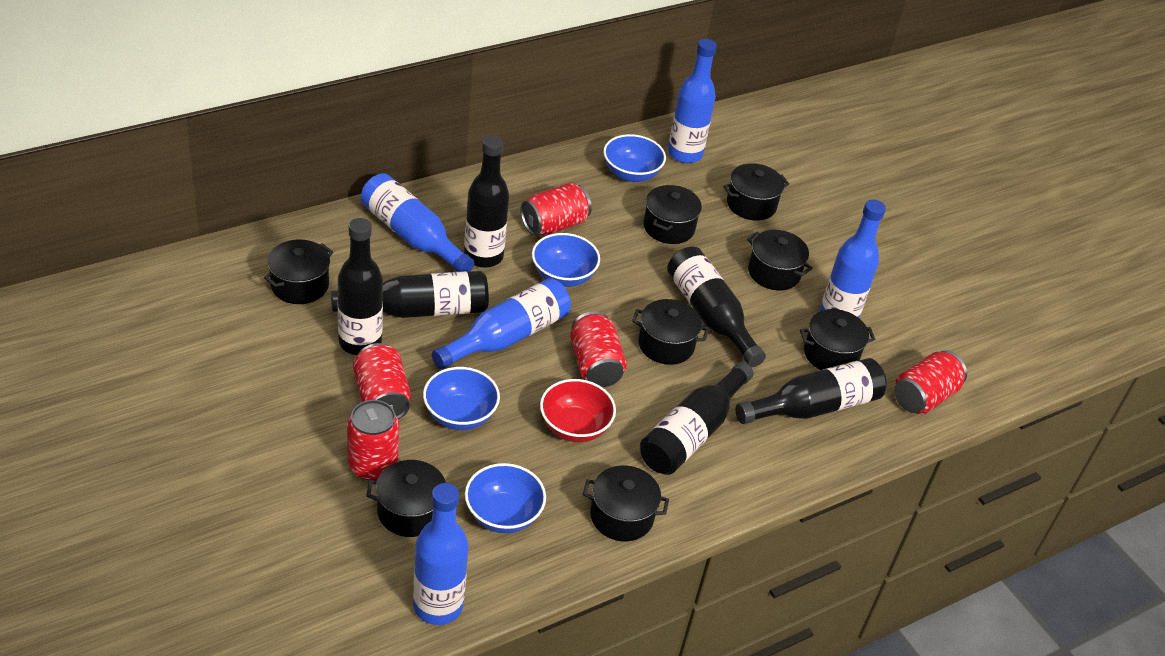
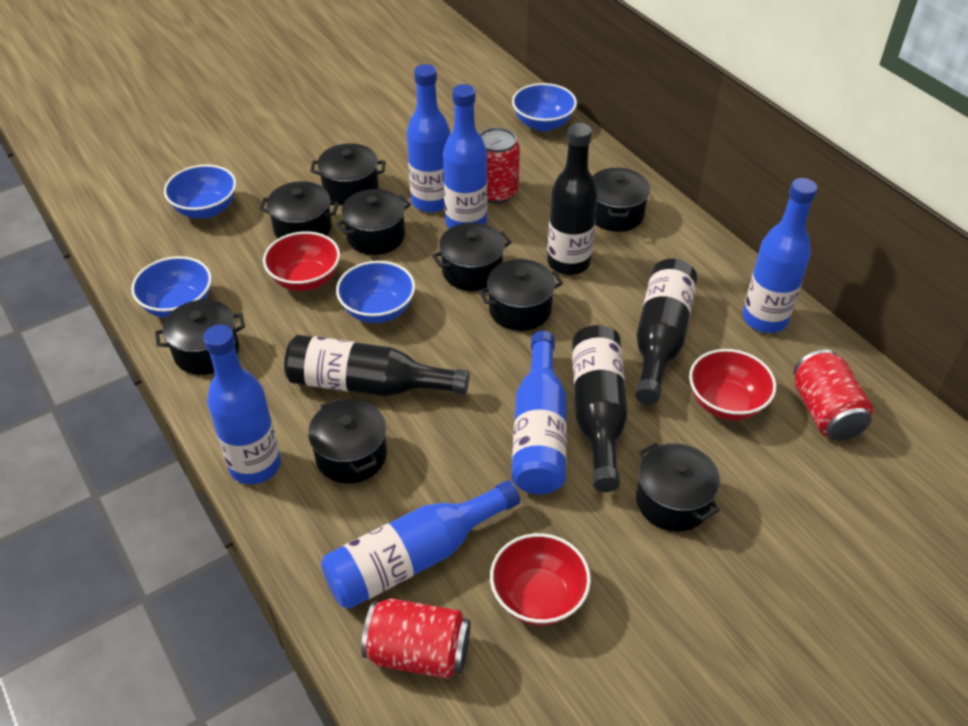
black bottle: [331,271,489,318] [338,218,383,355] [464,135,509,268] [640,362,753,475] [667,247,766,367] [735,358,887,424] = 6 -> [284,335,470,396] [547,123,598,275] [572,325,628,492] [635,259,697,404] = 4
black pot: [264,240,333,304] [366,460,446,537] [583,465,669,541] [632,299,709,365] [643,185,702,244] [723,163,789,221] [747,230,812,291] [800,309,876,370] = 8 -> [155,300,245,375] [259,181,339,239] [308,398,387,484] [310,143,386,205] [336,189,411,255] [432,222,512,291] [479,259,563,331] [593,168,650,232] [636,442,720,532] = 9
blue bottle: [361,173,474,272] [413,483,469,625] [432,278,571,369] [668,39,717,163] [820,200,886,318] = 5 -> [203,324,281,484] [321,480,520,609] [407,64,450,213] [443,84,487,228] [512,331,567,495] [743,178,817,333] = 6
red bowl: [540,379,616,442] = 1 -> [263,231,340,291] [490,533,591,625] [689,349,776,420] = 3
red can: [347,400,399,480] [353,343,411,419] [520,182,592,236] [570,311,627,387] [894,351,967,414] = 5 -> [361,598,471,679] [480,127,520,204] [794,350,873,440] = 3

